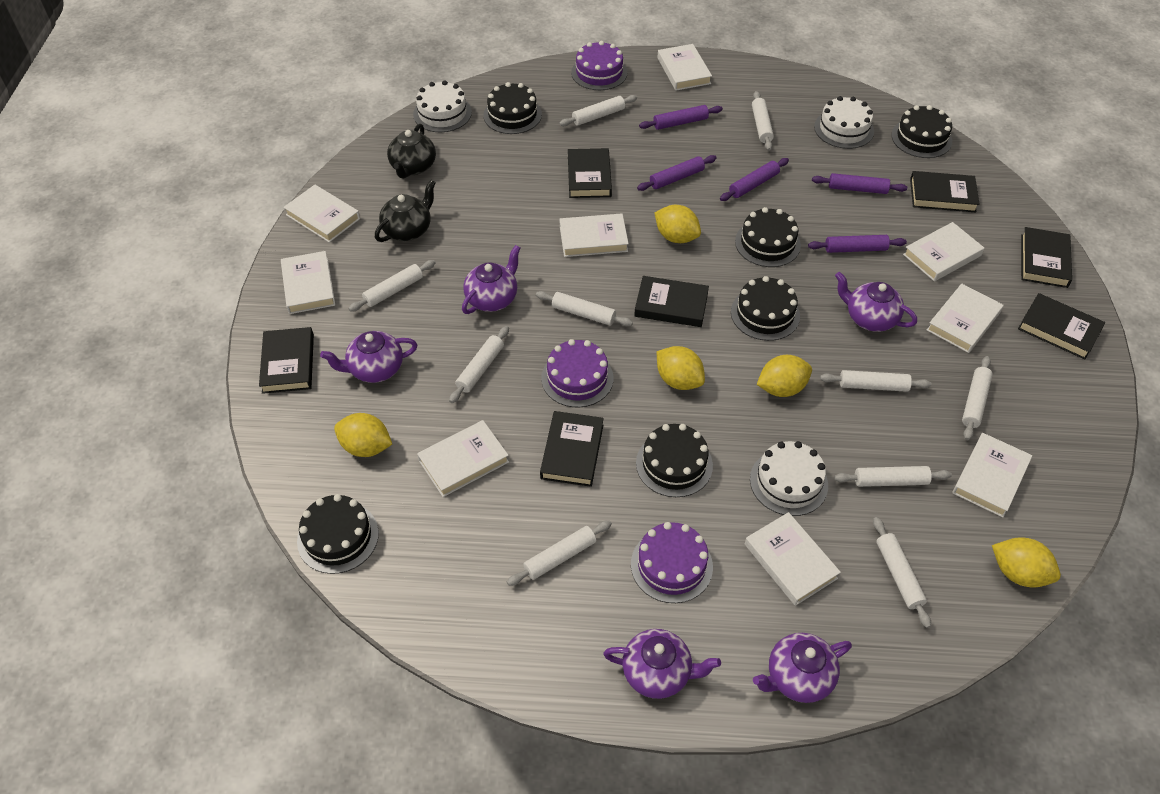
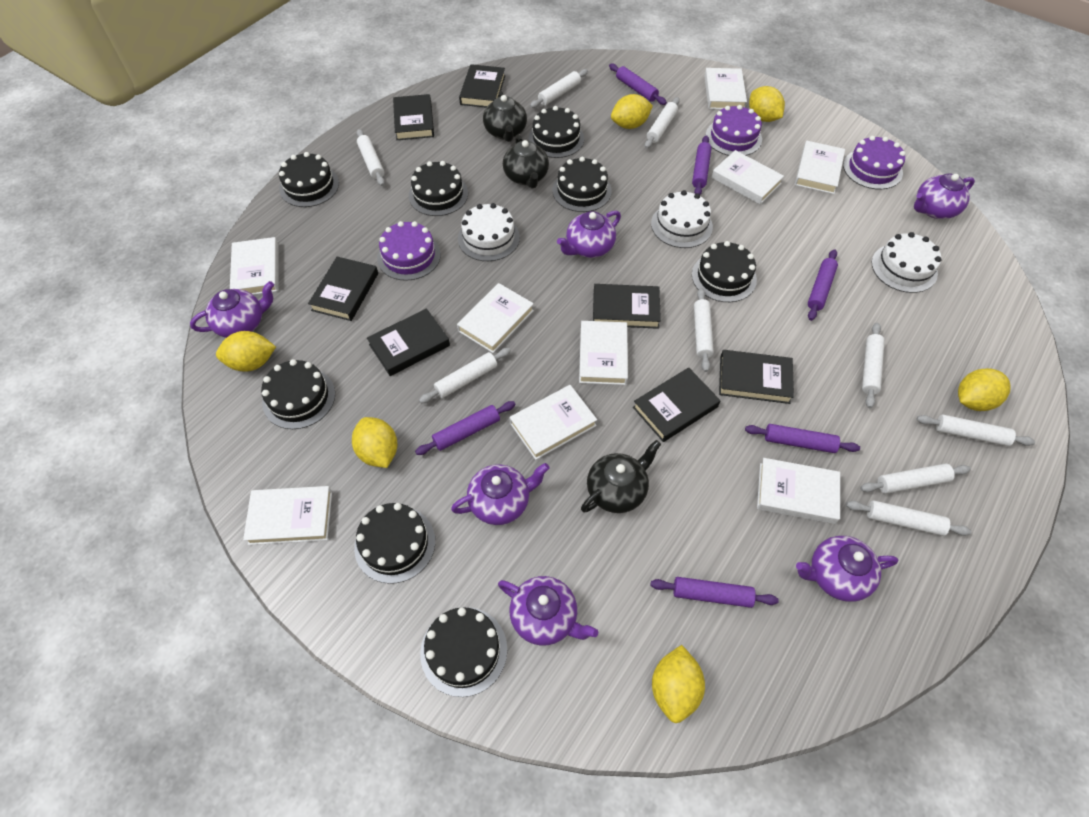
black cake: [297,494,379,574] [484,82,542,134] [636,424,713,497] [731,276,800,341] [735,207,801,267] [891,105,952,158] = 6 -> [261,359,335,429] [279,152,339,207] [354,503,435,584] [409,161,468,216] [420,607,507,697] [528,106,584,158] [552,157,612,212] [692,241,757,302] = 8
black teapot: [375,180,436,242] [387,124,436,179] = 2 -> [483,91,527,142] [503,134,549,188] [581,440,661,513] = 3
purple rolling pin: [637,155,717,191] [639,105,723,130] [720,158,789,201] [808,235,907,253] [812,173,907,194] = 5 -> [415,401,515,455] [609,63,667,105] [650,577,779,608] [692,135,711,195] [745,424,860,453] [808,249,838,321] = 6
purple teapot: [320,331,417,383] [462,245,521,314] [603,629,721,699] [753,633,852,703] [835,272,917,332] = 5 -> [190,281,274,338] [451,463,549,525] [498,576,598,646] [557,211,621,258] [796,536,898,602] [914,174,975,219] = 6
white rolling pin: [348,260,436,312] [449,326,509,403] [507,520,612,586] [536,291,633,326] [559,95,637,126] [752,91,774,151] [820,370,931,392] [834,466,952,487] [873,517,931,628] [962,356,993,440] = 10 -> [357,129,385,186] [419,348,511,403] [530,69,588,108] [645,97,680,149] [694,288,714,372] [846,500,972,536] [860,463,971,494] [862,323,885,408] [917,414,1035,446] = 9
yellow lemon: [334,413,392,457] [655,205,701,243] [657,346,705,390] [756,355,812,397] [992,537,1061,588] = 5 -> [216,331,276,372] [352,417,397,468] [611,94,653,129] [652,645,705,723] [749,86,785,122] [958,368,1011,411] = 6

